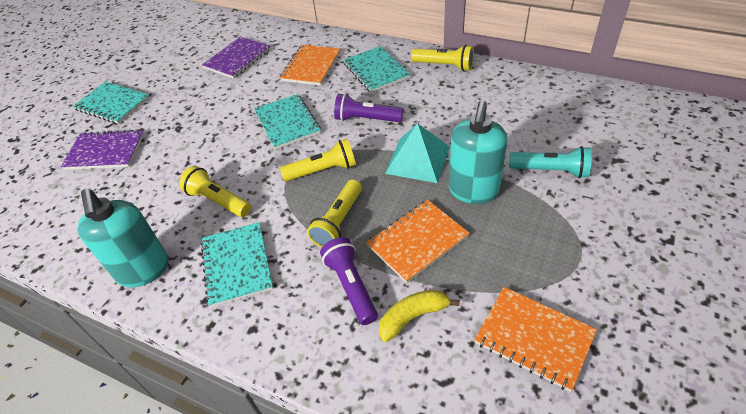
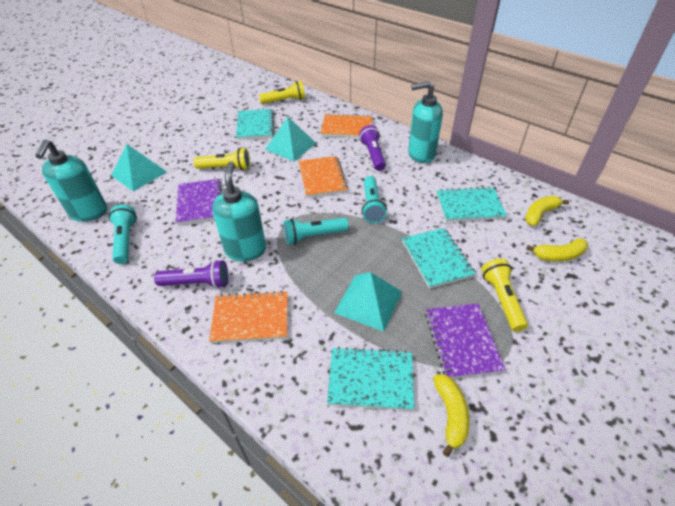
turquoise flashlight: [509,146,592,178] = 1 -> [109,205,137,264] [284,218,349,245] [362,176,387,223] = 3
turquoise pyramid: [385,123,450,183] = 1 -> [111,144,167,191] [265,117,316,161] [334,272,402,332] = 3
turquoise soap dispenser: [78,189,169,287] [449,101,507,204] = 2 -> [35,140,107,222] [212,162,266,261] [408,81,443,163] = 3
yellow banana: [379,290,460,342] = 1 -> [433,374,470,457] [525,196,569,226] [526,238,588,262] = 3
yellow flashlight: [179,166,251,217] [280,139,356,181] [307,180,362,247] [411,45,474,71] = 4 -> [193,148,250,170] [259,81,305,104] [482,259,528,332] = 3

